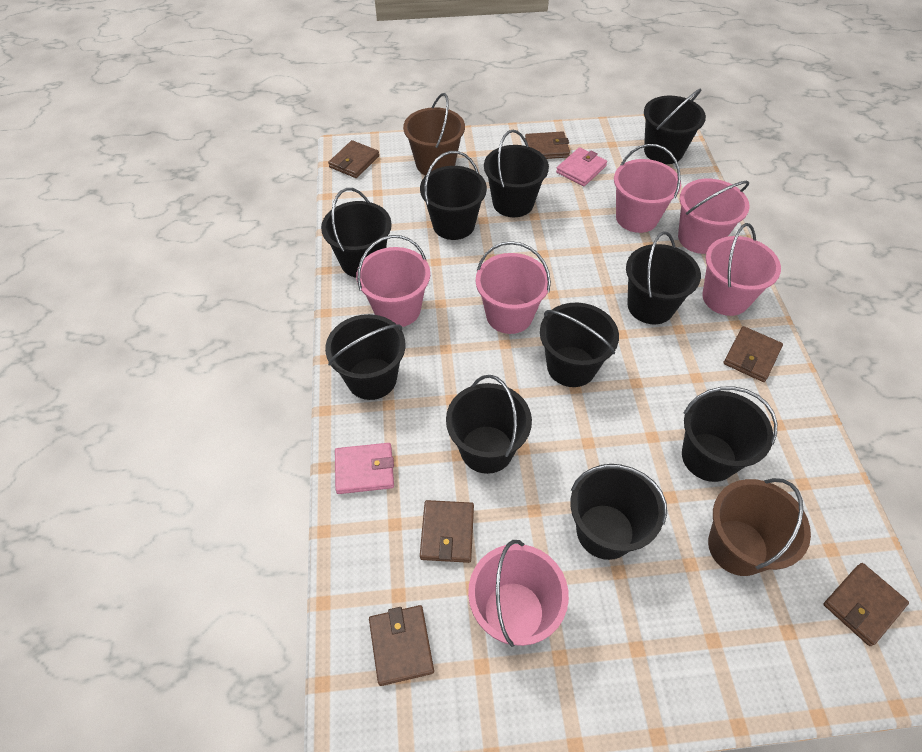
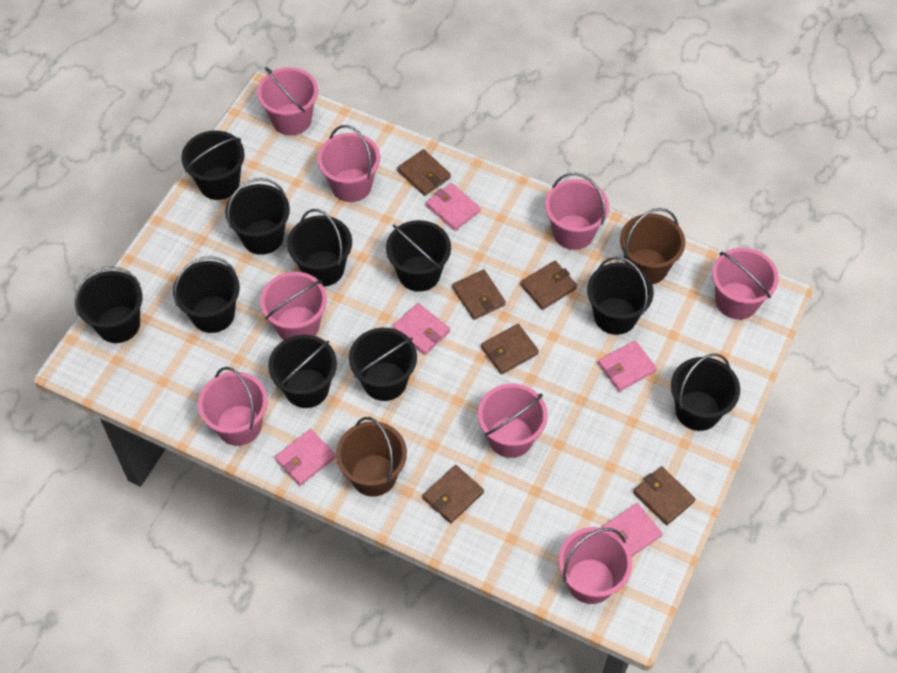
pink bucket: [356,235,430,327] [468,540,569,647] [476,241,551,334] [614,144,681,233] [678,179,750,254] [702,223,781,316] = 6 -> [198,367,268,446] [257,67,318,135] [260,272,327,340] [317,125,380,202] [478,383,548,458] [545,173,609,250] [558,527,632,604] [712,248,779,319] = 8
pink wallet: [335,443,394,494] [556,147,607,186] = 2 -> [275,429,336,486] [393,303,450,355] [426,183,481,231] [598,341,657,392] [600,503,662,556] = 5

